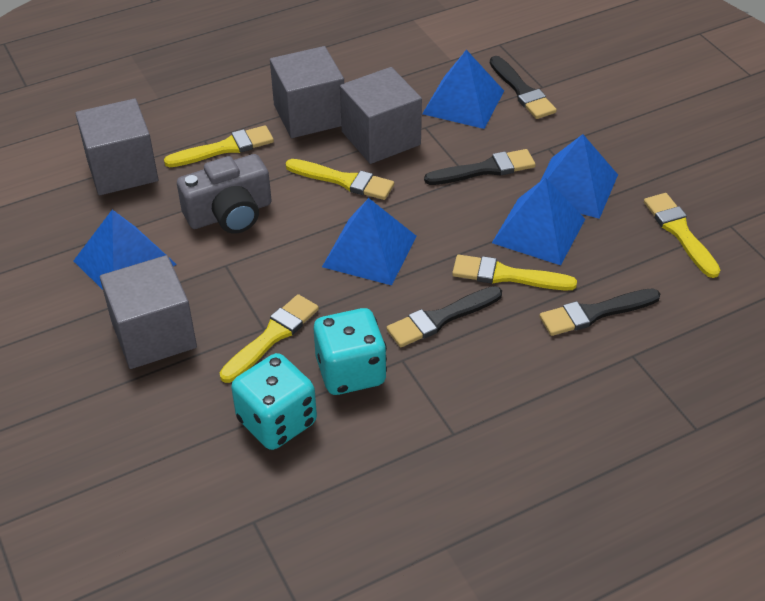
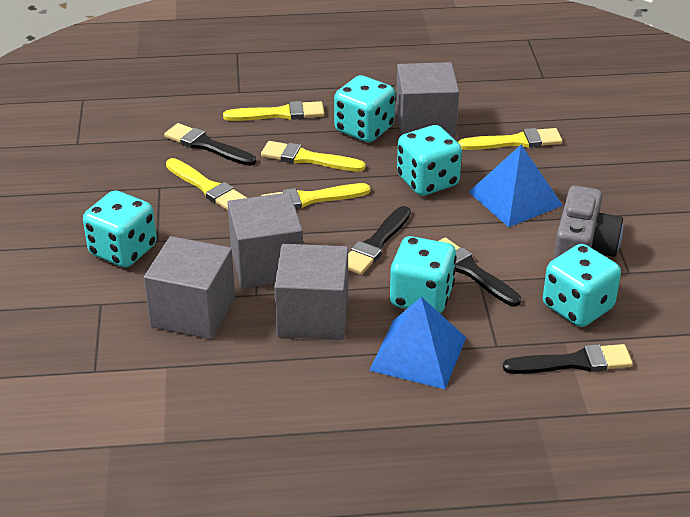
blue pyramid: [74,210,177,290] [322,198,416,286] [422,50,504,129] [492,177,585,265] [541,134,618,219] = 5 -> [369,297,466,389] [469,145,563,227] = 2
turquoise dice: [231,353,317,450] [314,308,387,395] = 2 -> [83,190,157,268] [334,75,395,142] [390,236,457,313] [397,125,462,196] [543,244,621,327] = 5

